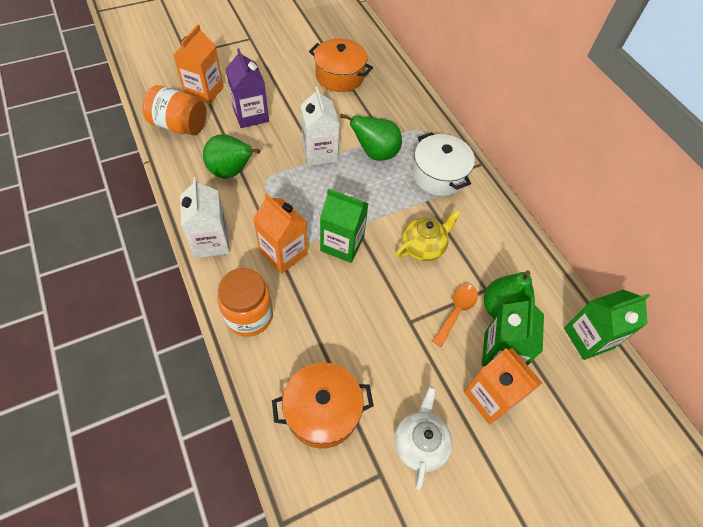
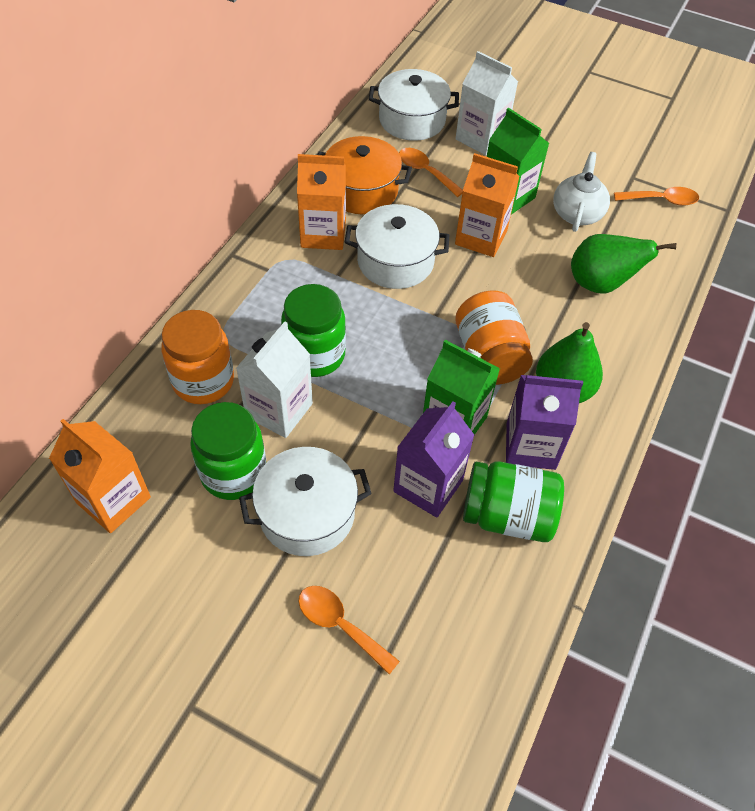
green carton: [320,189,369,263] [482,297,544,366] [564,290,650,360] = 3 -> [423,340,500,435] [487,108,549,214] = 2
green jar: none = 0 -> [190,402,266,500] [281,284,346,377] [463,461,564,542] = 3
green pear: [203,134,260,179] [340,114,402,161] [484,270,535,319] = 3 -> [536,322,603,403] [571,234,676,294] = 2
orange pot: [272,363,374,449] [309,38,373,92] = 2 -> [317,136,412,214] = 1
orange spoon: [432,284,478,347] = 1 -> [298,586,400,675] [399,148,463,197] [614,187,699,206] = 3
purple carton: [226,48,269,128] = 1 -> [393,401,474,518] [506,375,583,470] = 2
white pot: [412,132,475,196] = 1 -> [239,447,372,556] [345,204,449,289] [369,69,459,141] = 3
yellow teapot: [396,210,461,261] = 1 -> none = 0

